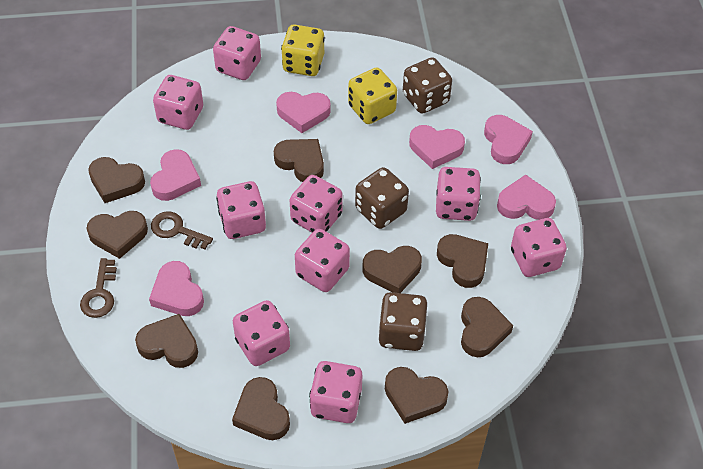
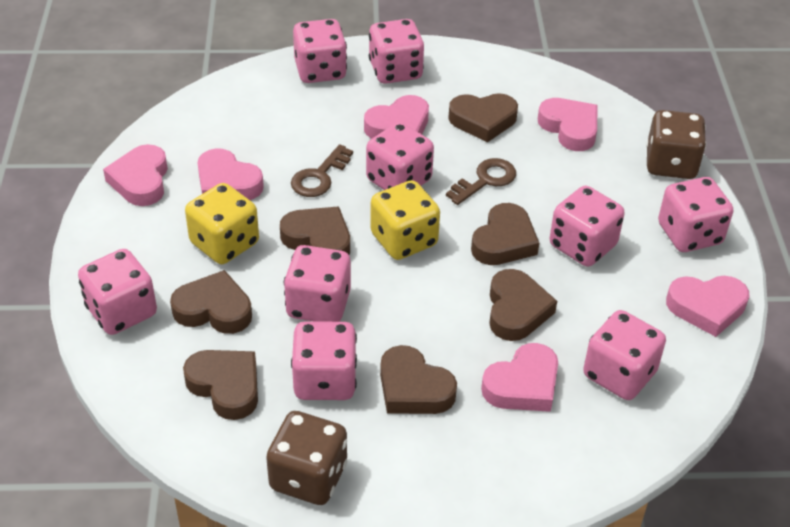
brown dice: [355,167,409,229] [378,292,427,351] [403,57,452,114] = 3 -> [266,411,347,505] [646,110,706,179] = 2
brown heart: [86,211,148,259] [88,157,145,203] [135,314,198,368] [232,377,290,440] [274,139,324,182] [362,246,422,293] [385,367,448,424] [437,234,488,288] [461,297,513,358] = 9 -> [170,270,252,334] [183,350,258,420] [280,206,350,255] [380,345,457,414] [448,93,518,142] [471,203,539,265] [489,269,557,341] = 7

